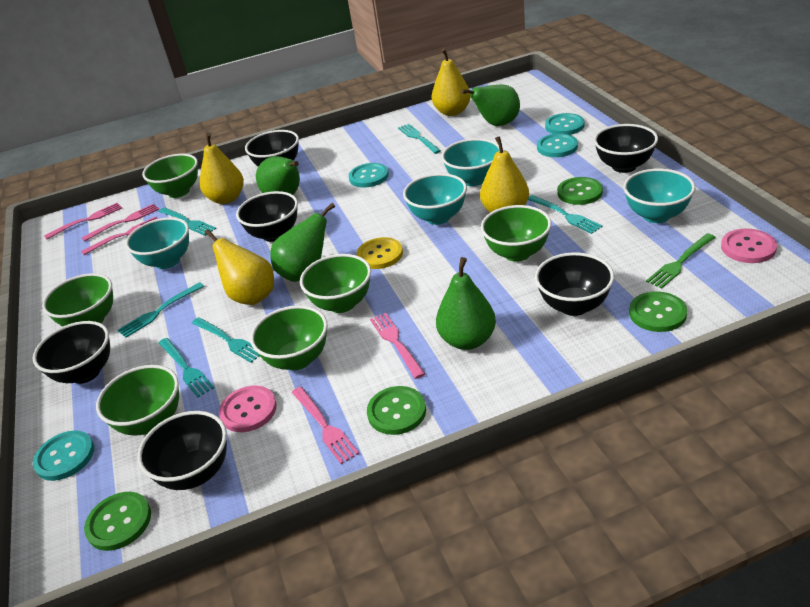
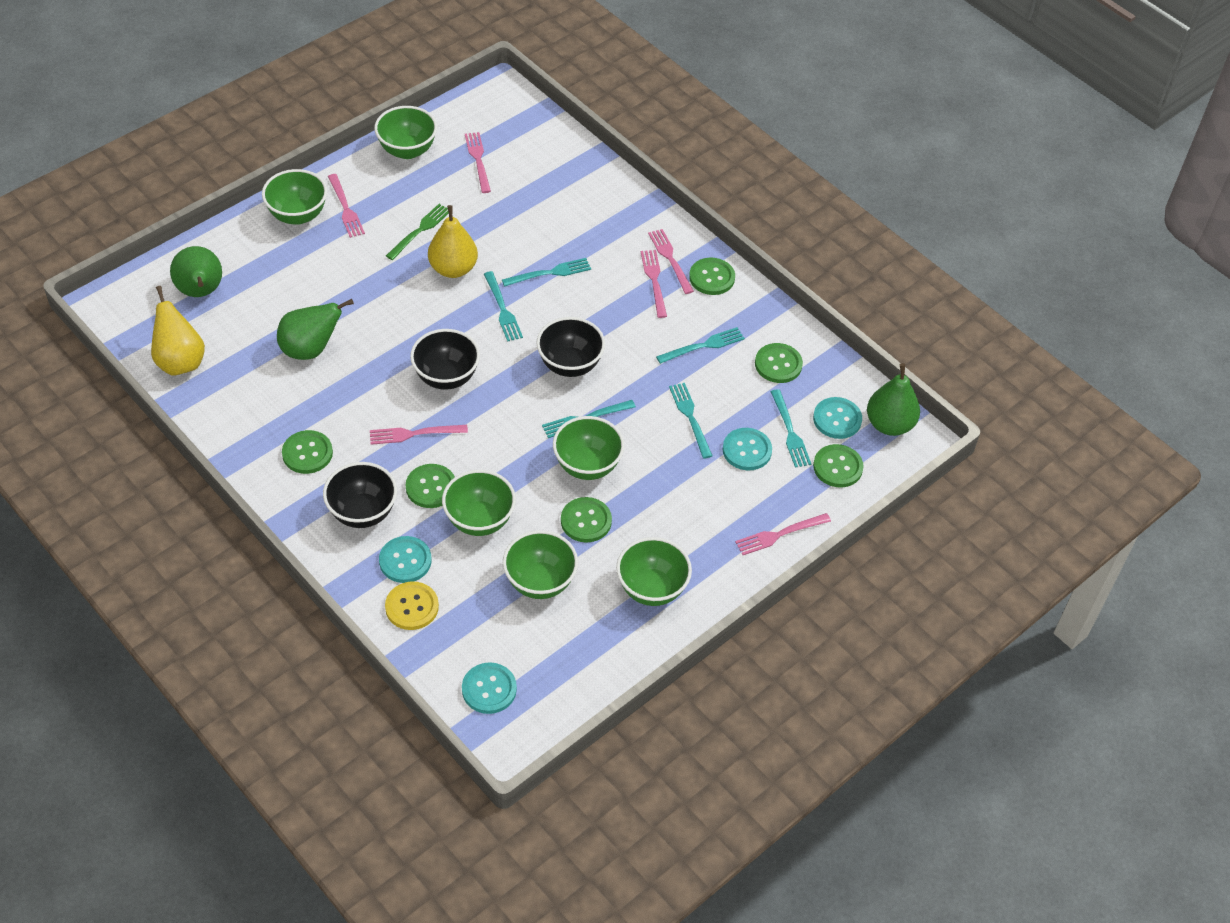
black bowl: [33,321,110,384] [137,411,227,490] [236,191,298,242] [245,130,299,166] [535,252,614,316] [594,124,658,173] = 6 -> [323,462,397,528] [410,329,480,390] [536,317,605,377] = 3
green button: [84,492,151,551] [367,386,426,435] [557,177,603,205] [629,291,687,332] = 4 -> [282,430,333,474] [406,464,455,508] [561,497,612,542] [689,258,735,295] [755,343,803,383] [813,444,864,488] = 6
green pear: [256,156,300,195] [271,203,335,282] [436,257,496,350] [461,84,520,126] = 4 -> [170,246,222,297] [277,299,354,360] [867,363,920,436] = 3
pink button: [219,386,277,432] [721,228,777,263] = 2 -> none = 0
pink fork: [44,203,122,239] [81,217,158,255] [82,204,159,242] [292,387,359,464] [370,313,425,379] = 5 -> [328,174,365,238] [370,425,468,445] [465,132,491,193] [641,250,667,318] [648,229,694,294] [735,513,831,555] = 6
turquoise bowl: [125,217,189,269] [403,173,467,225] [441,138,499,186] [623,168,695,223] = 4 -> none = 0
yellow pear: [200,133,244,204] [205,229,274,305] [432,48,471,116] [480,136,529,213] = 4 -> [151,286,205,376] [428,205,478,278] = 2

